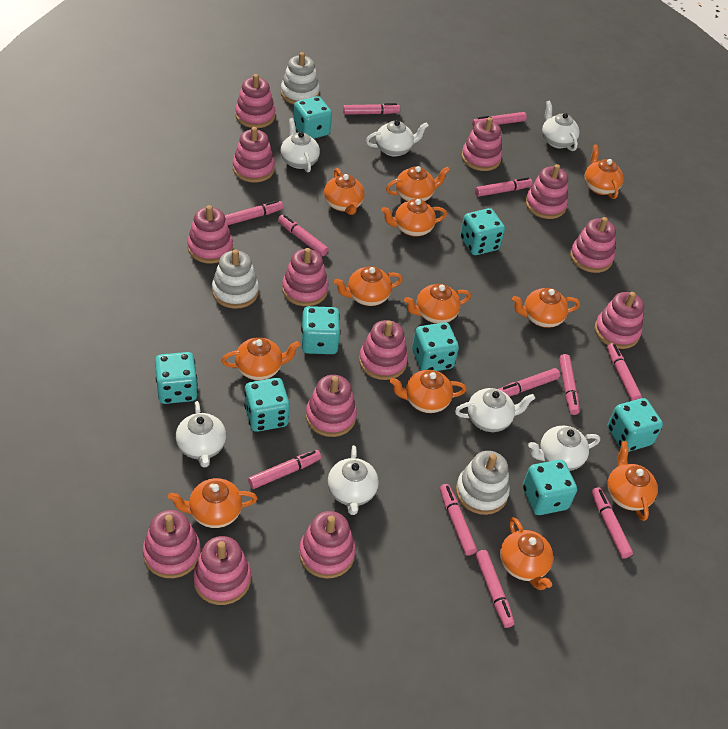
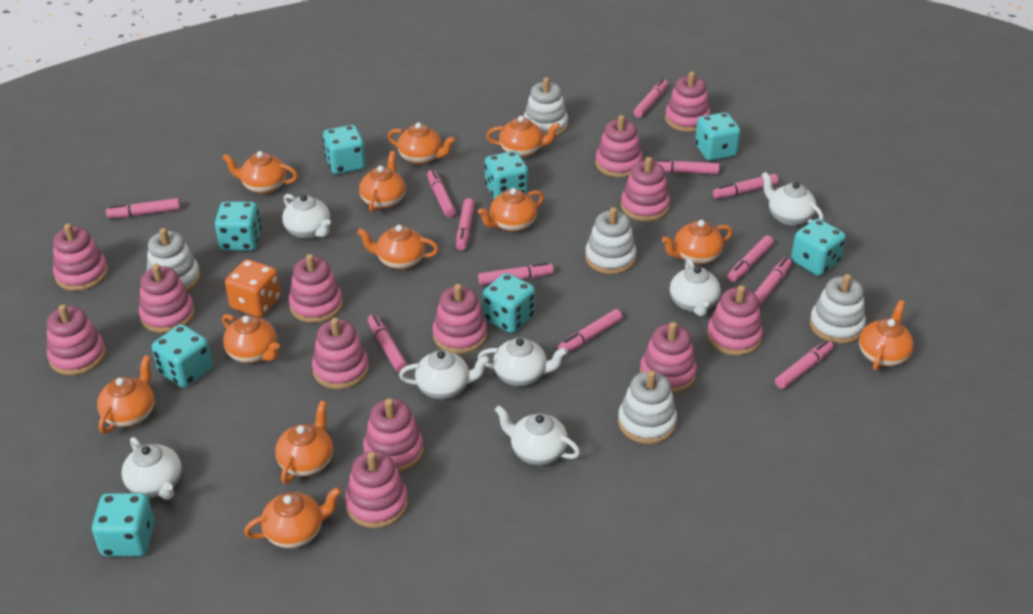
orange dice: none = 0 -> [225,259,281,317] = 1
white stacking toy: [212,250,259,309] [281,52,320,104] [456,451,510,515] = 3 -> [146,228,200,291] [523,77,568,137] [585,207,637,274] [618,370,677,444] [810,274,866,344] = 5

